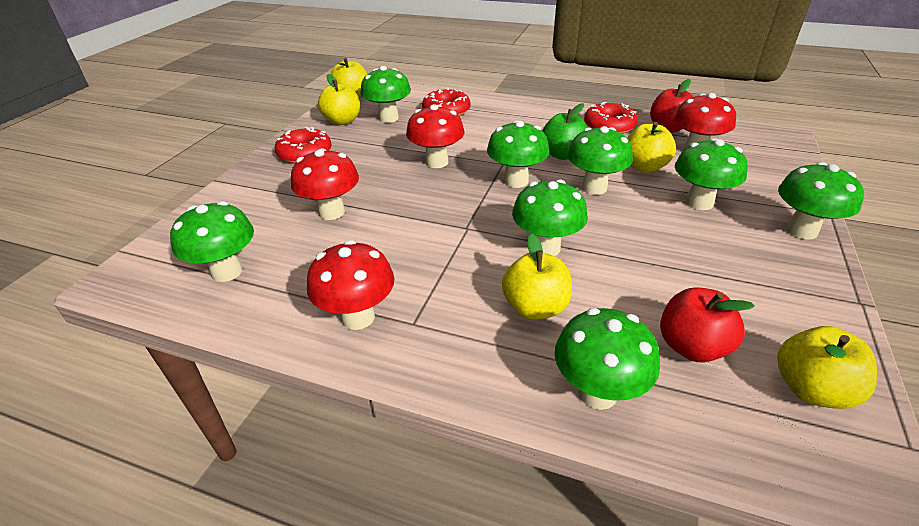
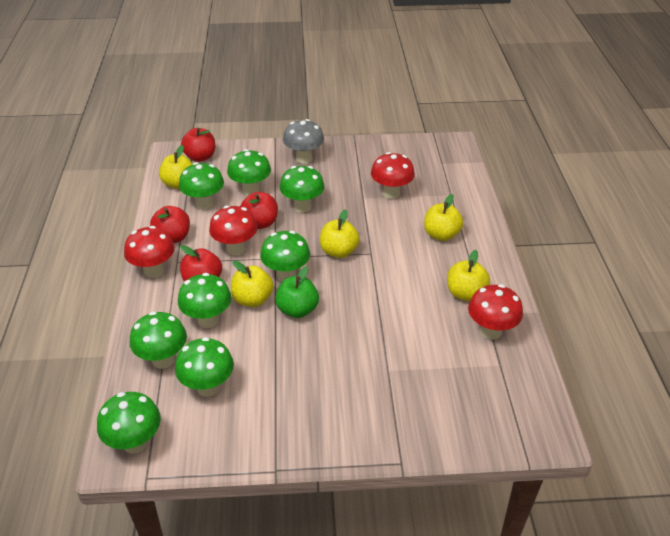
grey mushroom: none = 0 -> [283,119,324,164] = 1
red apple: [650,79,693,133] [660,287,755,362] = 2 -> [150,206,190,243] [180,245,222,282] [181,128,215,162] [240,192,278,229] = 4
red donut: [275,127,332,163] [422,88,471,116] [584,102,638,134] = 3 -> none = 0

